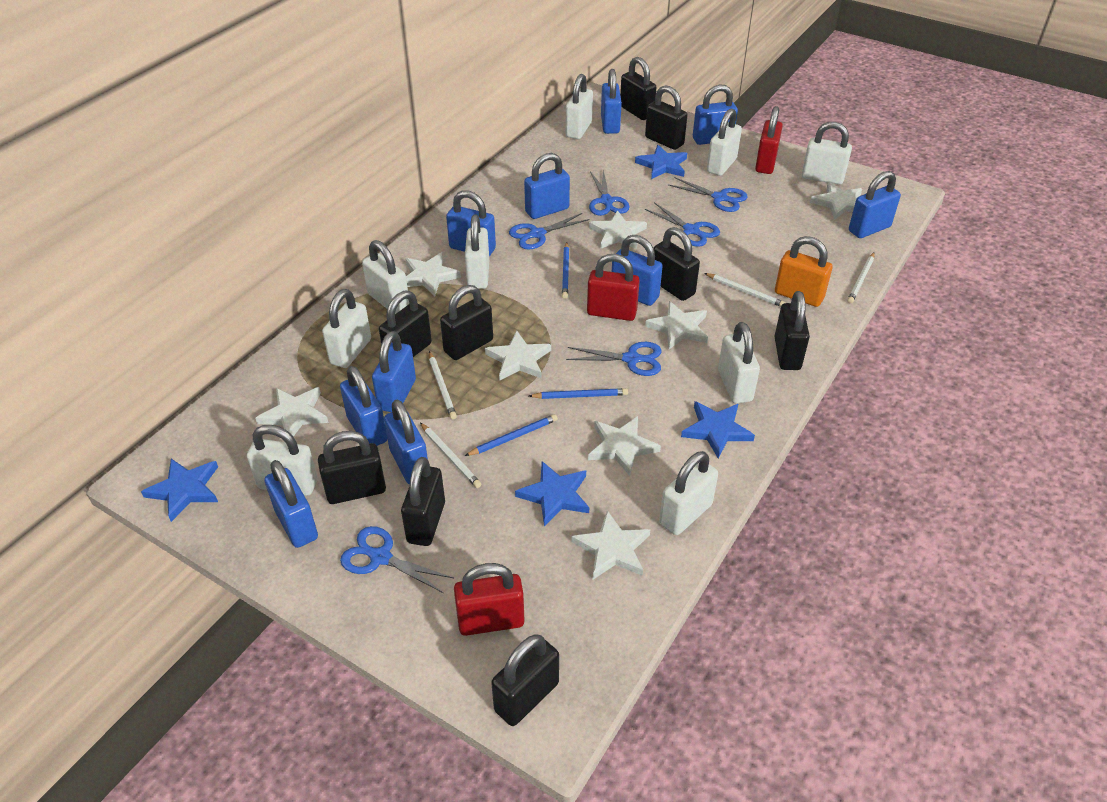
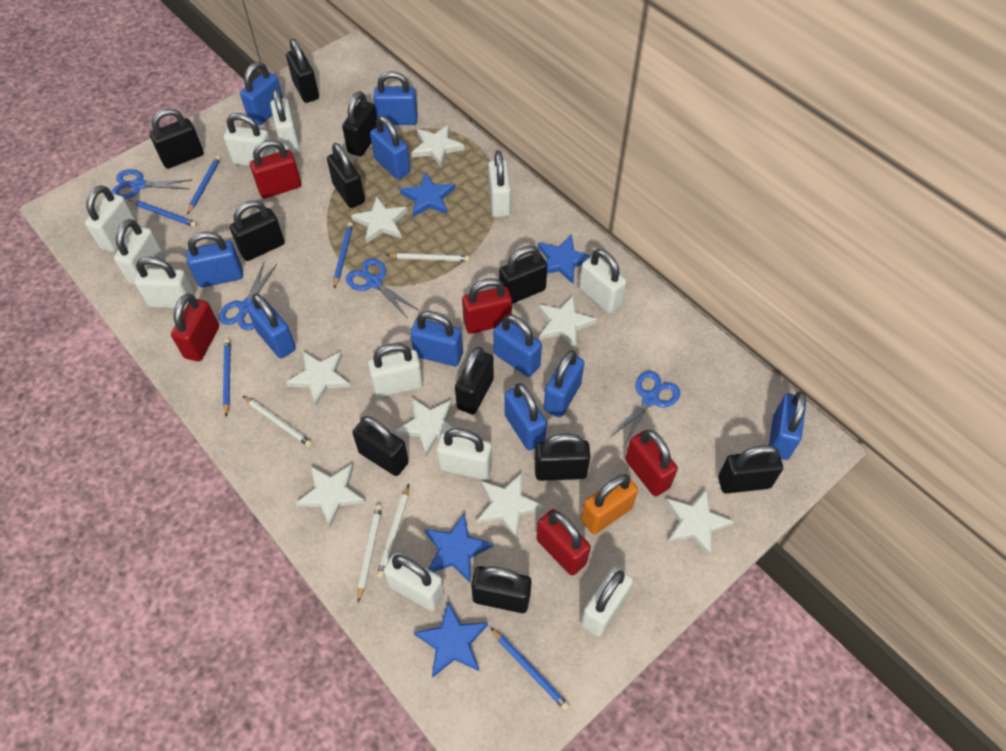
black padlock: [318,431,386,504] [379,291,432,357] [401,457,445,546] [440,285,493,360] [491,635,559,726] [620,57,656,120] [645,85,687,150] [654,227,700,301] [774,291,810,370] = 9 -> [150,108,204,169] [230,200,285,261] [286,39,319,103] [327,143,365,208] [342,91,377,157] [352,416,409,476] [455,347,494,414] [471,566,532,613] [499,246,548,304] [535,433,591,481] [718,445,783,494] = 11
blue pencil: [465,414,558,456] [529,388,628,399] [562,242,569,299] = 3 -> [129,200,197,227] [187,156,221,214] [223,338,231,416] [334,222,353,288] [490,627,570,711] = 5
blue scissors: [340,526,453,593] [509,213,590,250] [566,342,662,376] [589,170,630,216] [645,202,720,247] [669,177,748,212] = 6 -> [111,169,193,199] [219,261,277,330] [346,258,418,319] [610,371,680,446] = 4
red padlock: [454,563,525,636] [587,254,640,321] [755,106,783,174] = 3 -> [171,294,219,362] [250,140,301,198] [462,278,512,334] [536,509,591,575] [625,430,678,496] = 5
white padlock: [247,425,318,496] [322,289,371,368] [362,240,409,314] [465,215,489,289] [566,74,593,139] [659,451,718,535] [707,108,742,176] [718,322,760,404] [802,122,852,185] = 9 -> [85,185,136,252] [114,219,164,285] [134,257,195,309] [224,113,274,166] [270,89,300,153] [368,343,423,397] [383,552,445,611] [436,428,492,480] [488,151,511,217] [579,249,627,313] [581,567,633,637] = 11

